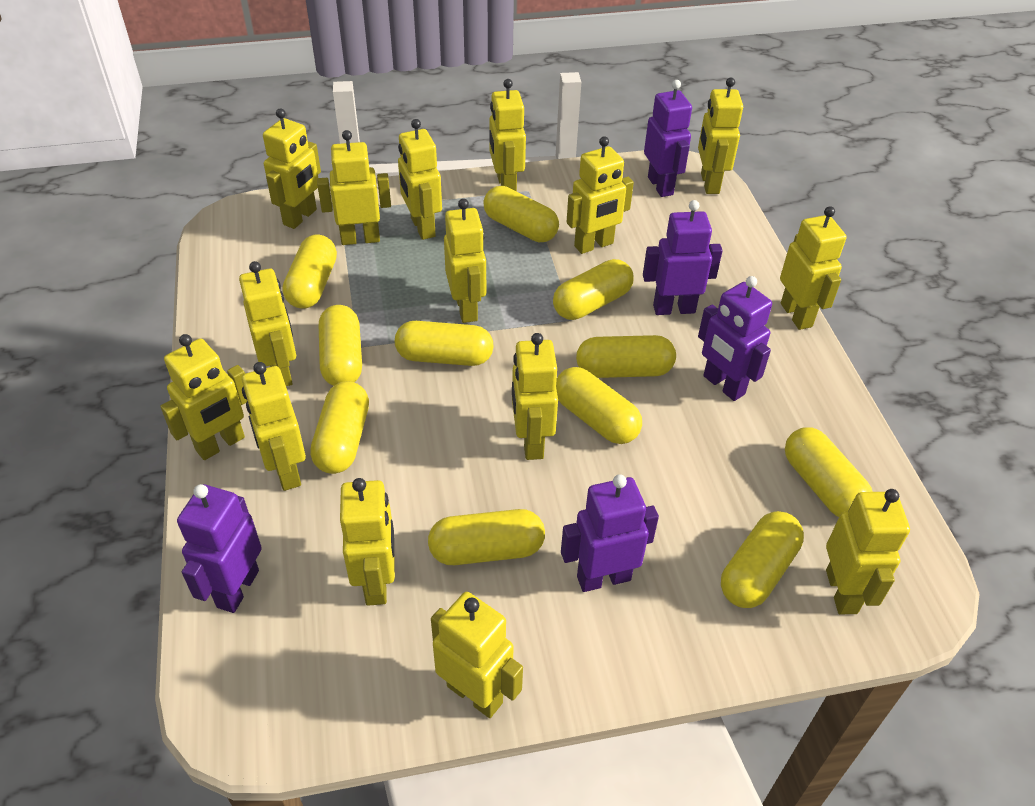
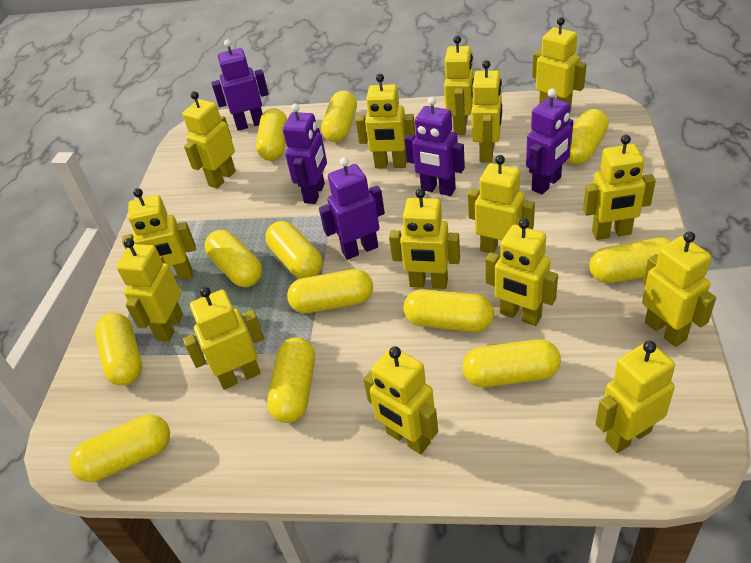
yellow capsule: [283,234,337,309] [310,381,369,474] [319,305,362,386] [395,321,493,366] [428,509,545,565] [483,186,559,242] [553,259,634,320] [556,367,642,444] [576,335,676,378] [721,511,804,608] [785,427,873,517] = 11 -> [70,415,170,482] [95,313,142,386] [205,230,262,287] [256,108,287,161] [266,221,323,279] [267,337,315,423] [287,269,373,313] [321,90,357,142] [404,289,494,332] [463,339,561,387] [567,109,609,165] [589,238,671,283] = 12

